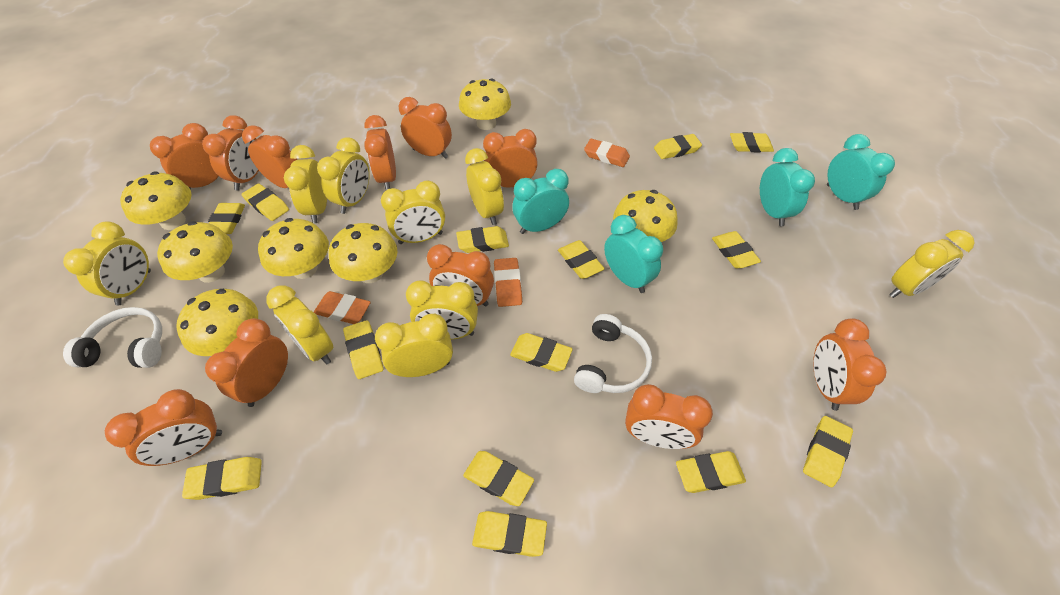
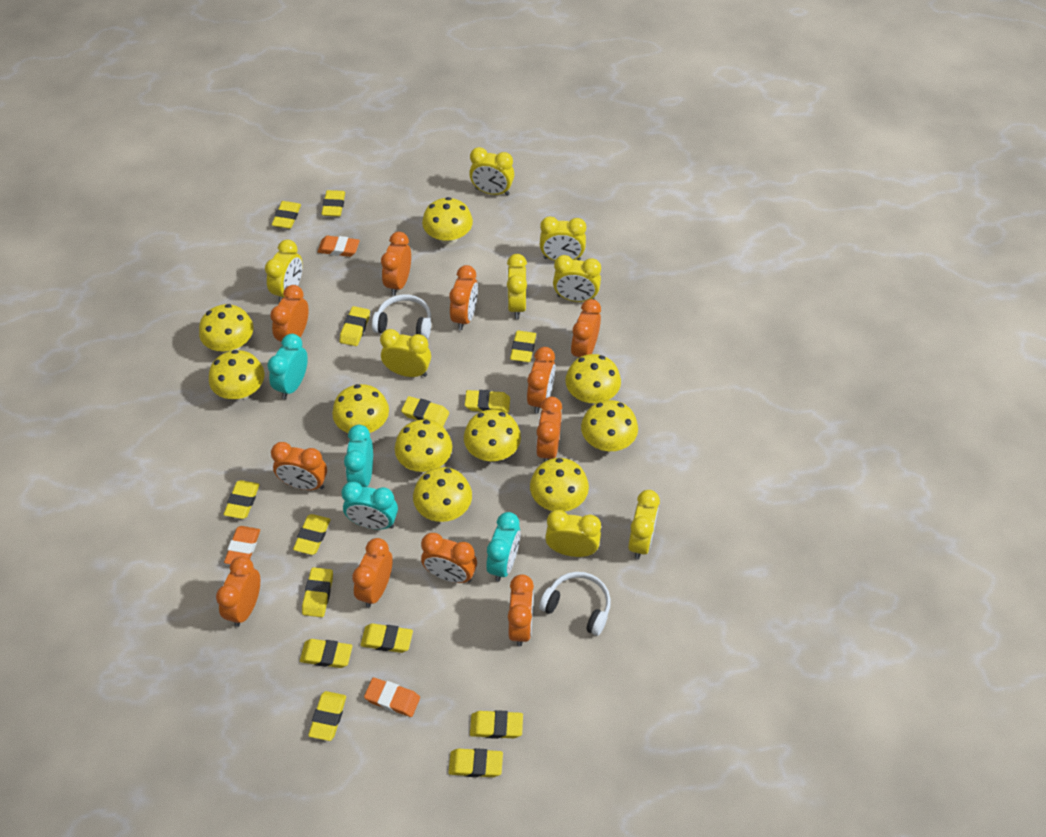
yellow clock: [63,222,151,306] [266,285,334,364] [284,145,327,224] [317,137,370,214] [375,314,453,377] [381,180,445,244] [406,281,478,339] [465,148,504,225] [889,230,975,298] = 9 -> [265,240,303,303] [380,329,431,377] [469,147,514,196] [507,254,527,319] [540,216,586,261] [545,510,601,557] [553,255,601,302] [628,490,660,559] = 8
yellow mushroom: [120,171,192,230] [157,221,233,283] [176,289,258,356] [258,218,329,279] [329,223,398,283] [459,78,511,130] [613,190,678,242] = 7 -> [199,304,253,352] [209,350,265,400] [332,384,389,433] [395,420,452,472] [413,467,472,522] [422,197,473,245] [464,410,521,461] [530,458,589,512] [565,354,621,404] [581,400,638,451] = 10

